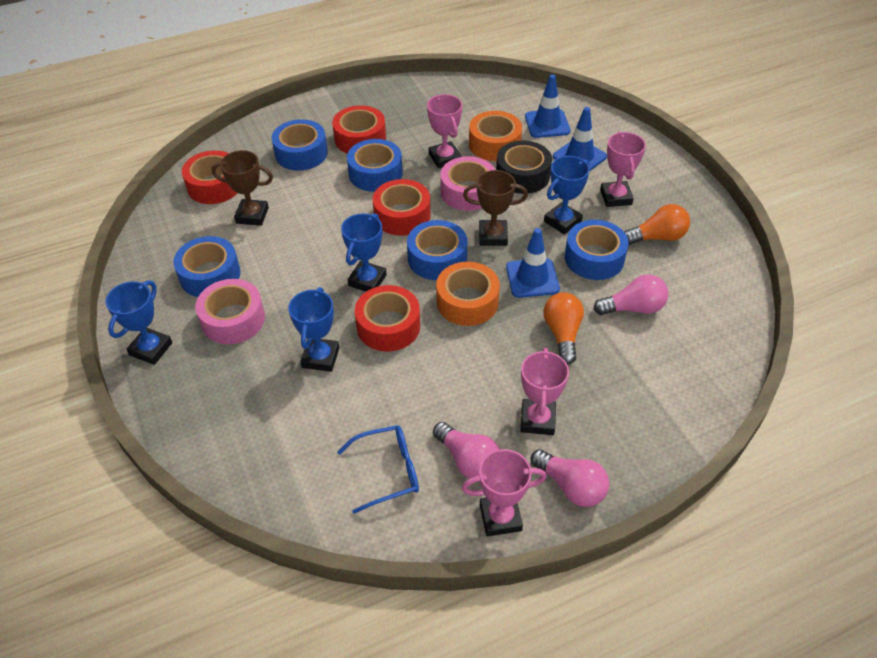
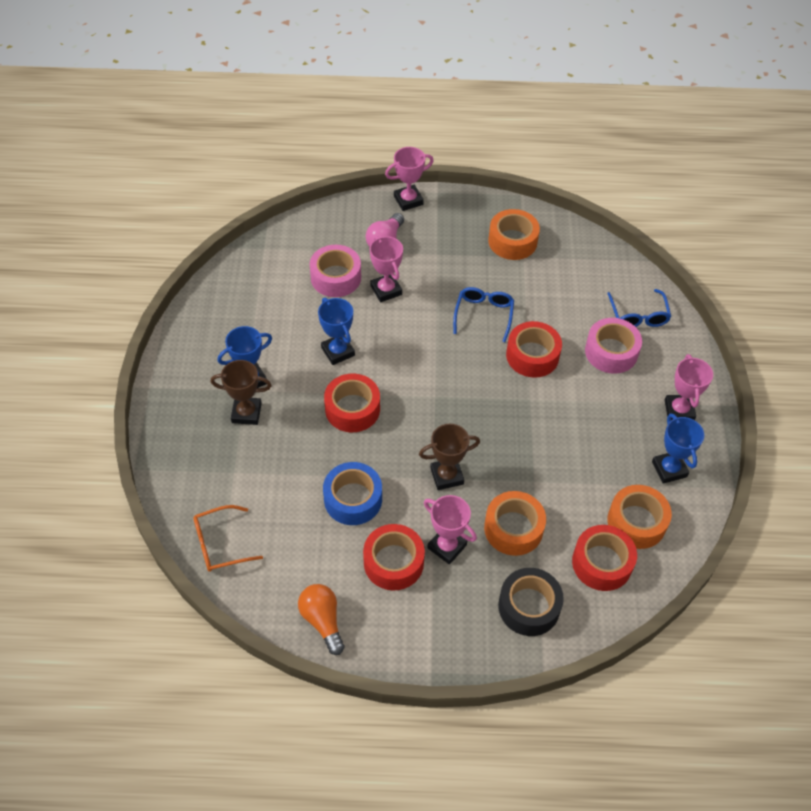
blue glasses: [337,425,419,514] = 1 -> [453,287,514,342] [607,289,671,327] = 2
blue tape: [173,236,241,297] [272,119,328,171] [347,139,403,192] [407,220,467,280] [565,220,629,280] = 5 -> [323,462,382,525] = 1
blue traffic cone: [506,228,560,298] [525,74,571,138] [553,107,607,171] = 3 -> none = 0
blue trophy: [105,280,173,365] [288,287,340,372] [341,213,387,292] [544,156,590,235] = 4 -> [218,326,272,388] [318,298,355,365] [652,413,704,484] = 3
orange glasses: none = 0 -> [193,505,263,572] = 1
orange light bulb: [544,292,584,364] [624,204,690,245] = 2 -> [298,584,345,655] = 1
orange tape: [436,262,500,326] [469,111,522,161] = 2 -> [484,491,546,556] [488,209,540,260] [607,485,672,549] = 3
pink light bulb: [433,422,500,479] [531,449,609,507] [594,274,668,315] = 3 -> [366,213,404,247] = 1

